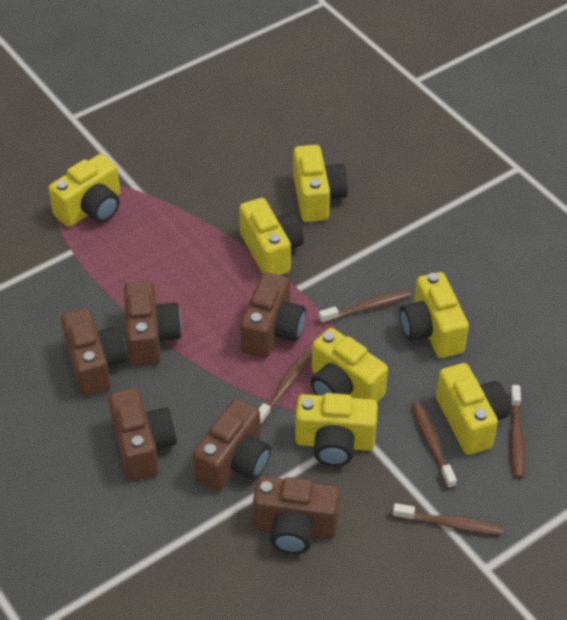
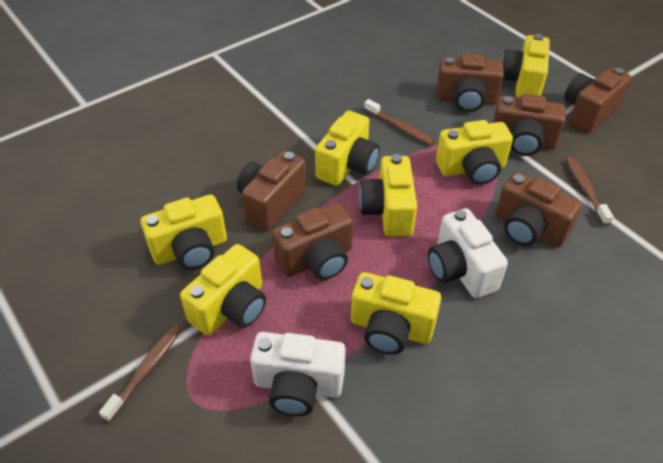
brown toothbrush: [258,351,312,426] [319,290,411,324] [393,503,503,535] [412,401,457,489] [510,385,525,478] = 5 -> [99,325,182,422] [364,99,435,146] [566,157,614,226] = 3
white camera: none = 0 -> [250,332,346,416] [428,208,508,298] = 2

